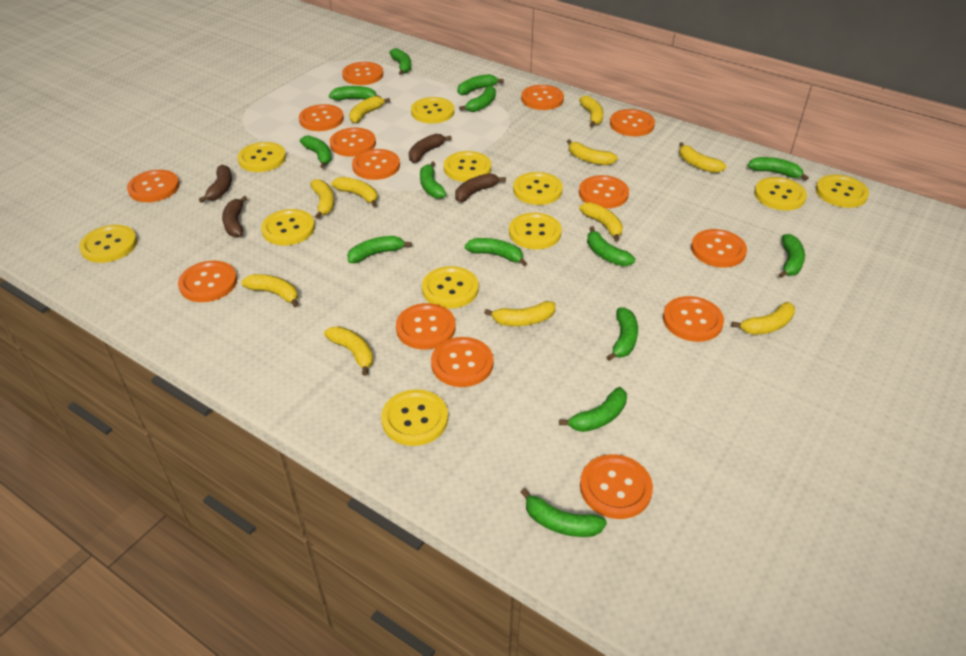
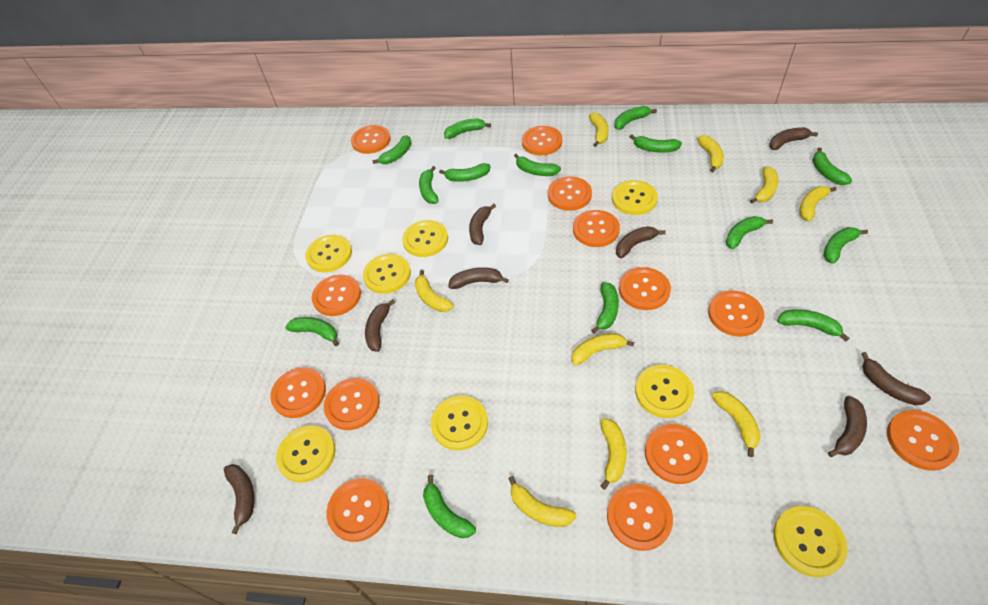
brown banana: [199,165,232,203] [222,196,247,237] [409,134,452,163] [455,173,506,202] = 4 -> [224,464,255,534] [365,299,395,352] [448,268,509,289] [469,204,496,245] [616,226,666,258] [769,127,818,150] [828,396,867,457] [861,352,931,405] = 8
orange button: [127,170,179,202] [178,261,237,302] [299,104,344,131] [330,128,376,157] [342,62,383,85] [352,149,400,180] [396,303,456,350] [431,337,493,387] [521,85,564,110] [579,175,629,209] [580,454,653,519] [610,109,655,136] [663,296,724,342] [691,229,747,268] = 14 -> [270,367,326,418] [312,275,361,316] [324,378,380,430] [326,478,389,542] [351,125,391,154] [522,126,562,155] [548,176,592,211] [573,210,620,247] [607,484,673,551] [619,267,671,310] [645,424,708,484] [708,291,765,337] [887,410,959,471] = 13
yellow banana: [241,274,299,307] [310,179,334,219] [324,326,373,376] [331,177,378,207] [349,96,390,123] [484,301,556,326] [567,139,618,165] [579,96,603,127] [579,202,623,242] [679,142,726,173] [732,302,795,335] = 11 -> [415,270,454,312] [508,476,576,527] [572,333,634,366] [589,112,608,147] [600,418,627,489] [697,135,724,172] [712,391,761,457] [750,166,778,204] [799,186,836,221] = 9
yellow button: [79,225,137,263] [237,142,286,172] [261,209,315,246] [381,389,448,446] [411,97,454,123] [422,266,478,309] [444,151,491,182] [509,213,562,249] [513,172,563,205] [754,177,807,211] [816,175,869,208] = 11 -> [276,425,336,483] [305,235,352,272] [363,254,411,294] [402,220,448,257] [431,395,488,451] [612,180,658,215] [635,365,694,418] [773,506,848,577] = 8

